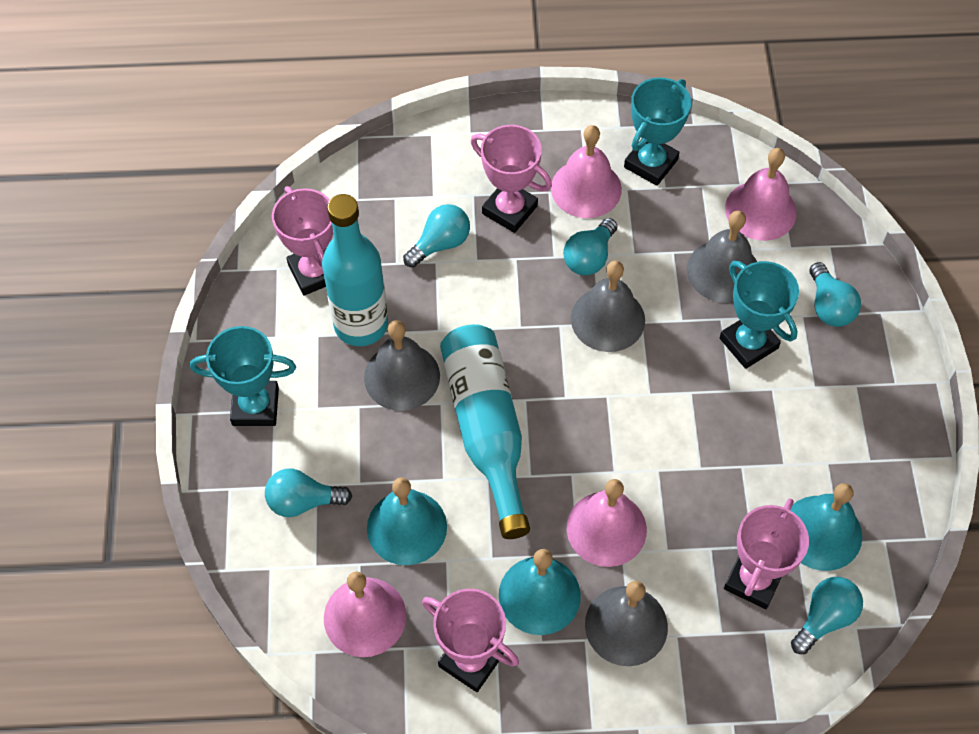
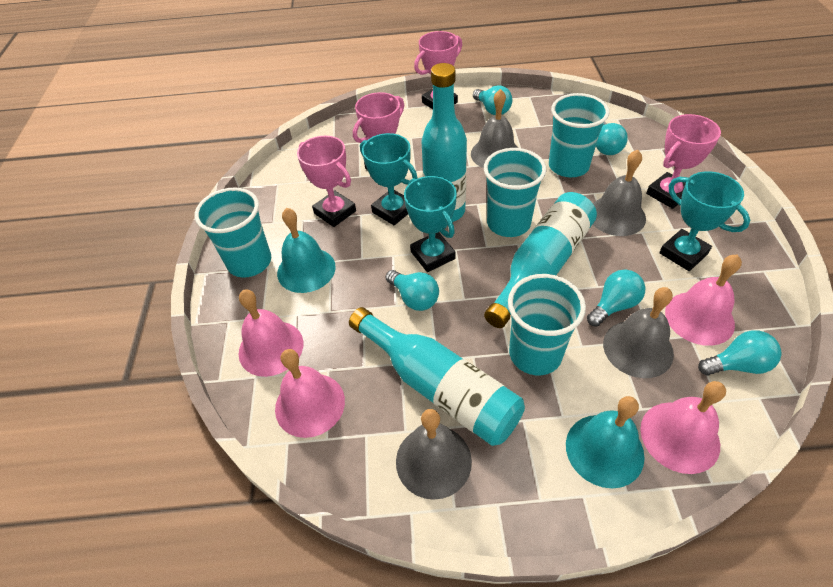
turquoise bell: [367,477,447,565] [499,549,581,635] [790,483,862,571] = 3 -> [277,208,336,293] [566,396,645,488] = 2
turquoise bottle: [322,194,388,346] [440,324,530,539] = 2 -> [349,307,525,446] [421,63,467,222] [484,192,597,328] = 3
turquoise cup: none = 0 -> [195,187,271,278] [484,148,546,237] [508,274,586,375] [549,93,609,177] = 4

